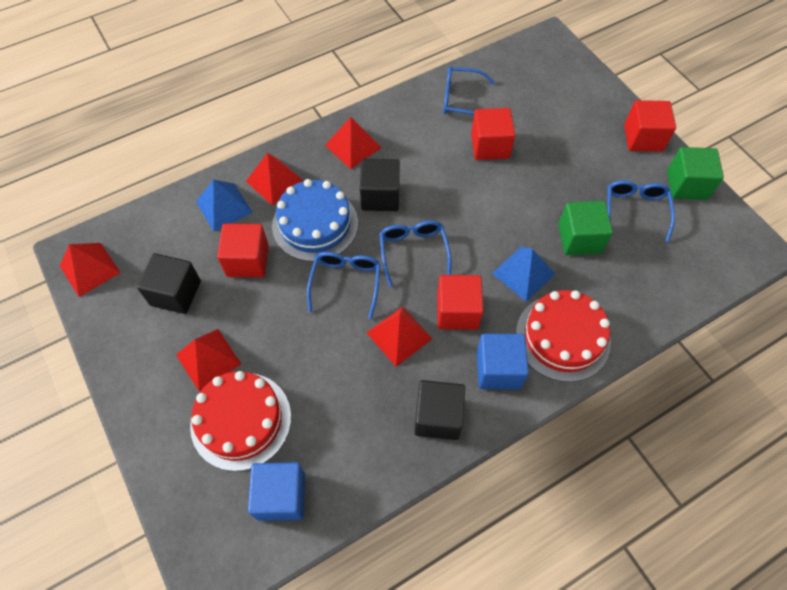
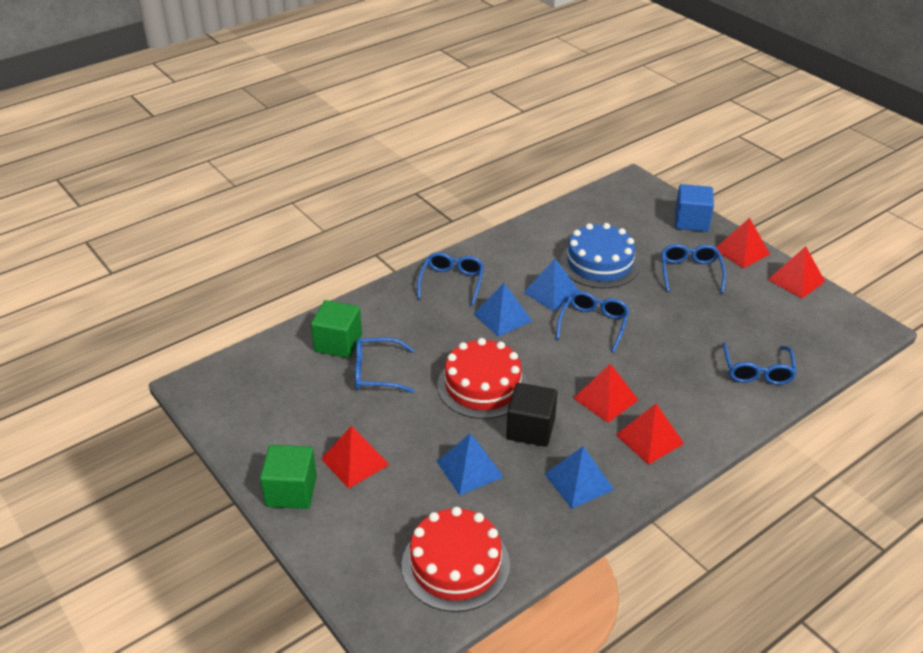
black cube: [137,253,201,314] [360,159,400,211] [414,380,465,440] = 3 -> [506,383,557,447] = 1
blue cube: [248,462,305,521] [477,334,529,389] = 2 -> [675,184,714,232] = 1
blue glasses: [307,252,381,319] [379,220,452,287] [443,67,495,115] [607,180,675,242] = 4 -> [355,338,414,393] [417,252,484,306] [556,291,629,352] [661,244,726,293] [723,342,797,385] = 5
blue pyramid: [196,179,253,231] [492,247,555,302] = 2 -> [436,433,504,495] [474,283,532,337] [523,259,579,312] [545,446,614,509] = 4
red cube: [217,223,269,277] [437,275,484,330] [471,108,515,160] [624,100,676,152] = 4 -> none = 0

